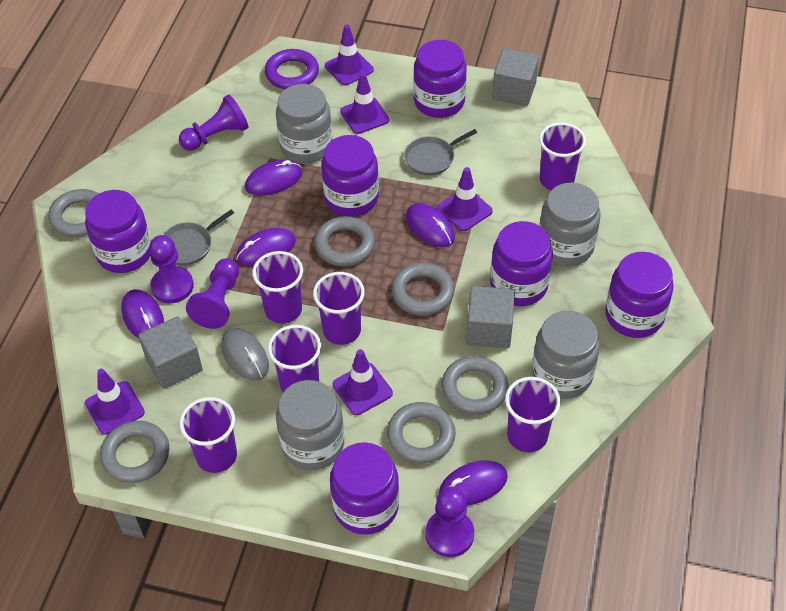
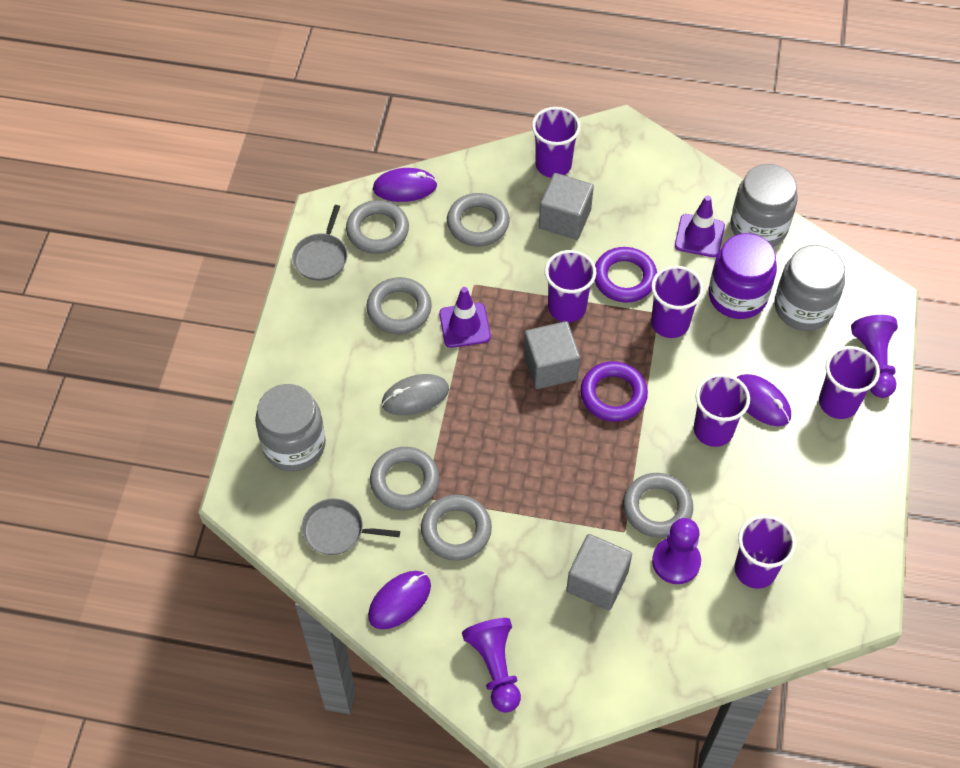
grey jar: [276,84,332,163] [276,380,344,470] [532,311,600,399] [539,183,601,266] = 4 -> [255,384,326,471] [731,164,798,247] [774,245,845,331] = 3
purple jar: [85,190,151,273] [321,135,379,217] [330,442,399,535] [413,40,467,118] [490,221,553,306] [605,252,674,338] = 6 -> [709,233,777,319] = 1
purple mouse: [121,289,164,338] [236,228,296,266] [245,160,302,196] [406,203,455,247] [439,461,508,506] = 5 -> [368,571,431,629] [373,168,437,202] [736,374,791,426] = 3
purple pawn: [149,235,194,303] [179,94,249,151] [186,258,239,329] [425,487,474,557] = 4 -> [462,618,521,713] [652,518,701,584] [851,315,898,398] = 3
purple ring: [265,49,319,89] = 1 -> [580,361,648,422] [594,247,657,302] = 2
purple traffic cone: [85,369,145,434] [325,24,374,85] [333,349,393,415] [340,73,389,134] [437,167,493,231] = 5 -> [439,287,491,348] [675,195,725,257] = 2

